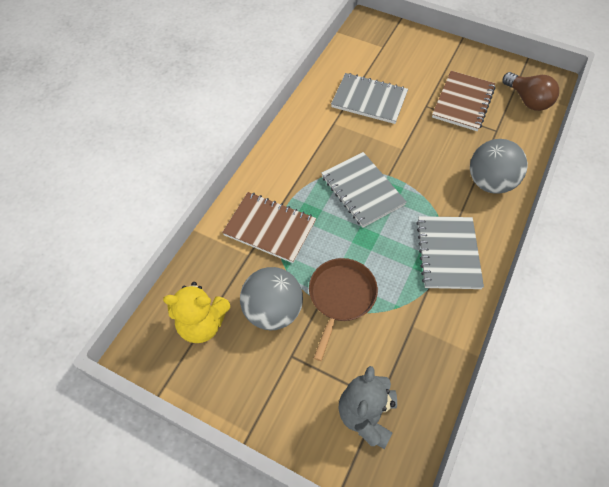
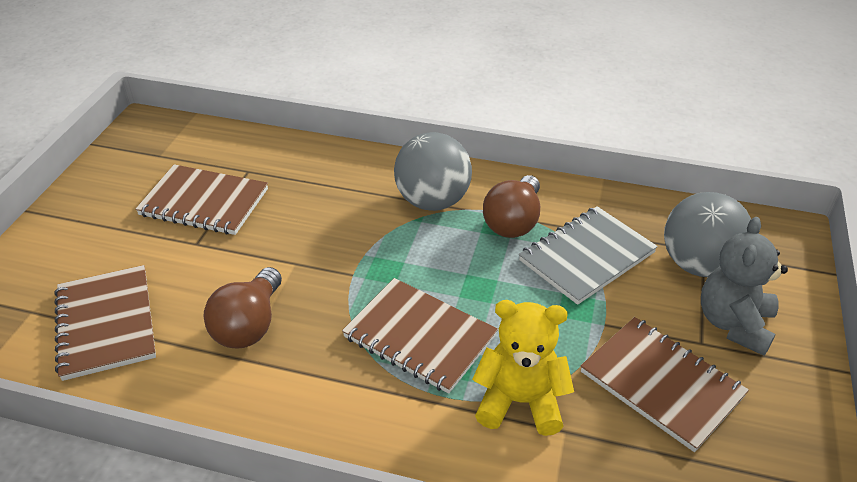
brown light bulb: [503,72,559,111] = 1 -> [204,267,282,348] [483,175,540,238] = 2
brown notebook: [222,192,316,263] [432,71,496,131] = 2 -> [55,265,156,381] [135,164,268,235] [342,278,498,394] [580,317,749,452] = 4
brown pan: [309,258,378,361] = 1 -> none = 0
grey notebook: [321,152,407,228] [331,73,408,124] [416,216,484,289] = 3 -> [519,206,658,305] = 1

